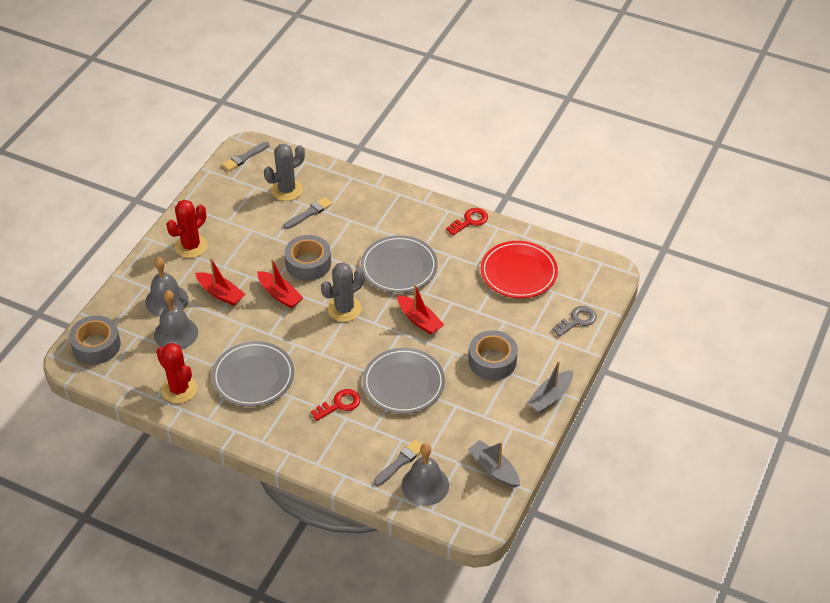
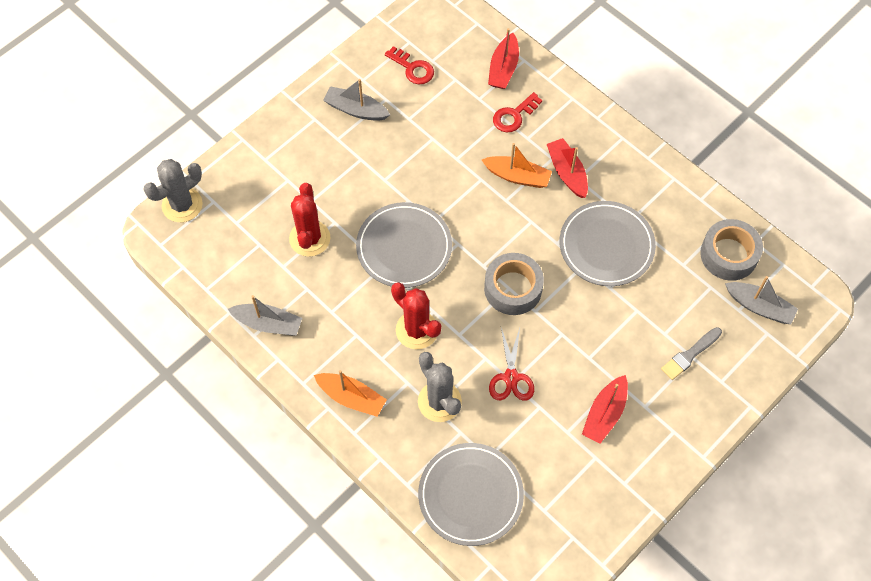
grey bell: [145,257,188,317] [154,290,198,349] [401,443,449,506] = 3 -> none = 0
grey boat: [468,440,520,488] [527,361,573,413] = 2 -> [228,295,302,336] [323,79,390,121] [725,276,798,324] = 3
grey brush: [222,142,270,171] [284,197,333,229] [374,440,422,486] = 3 -> [661,327,722,380] = 1
grey key: [552,306,597,337] = 1 -> none = 0
grey tape: [69,315,121,365] [284,235,331,281] [468,330,518,380] = 3 -> [484,253,544,315] [700,219,763,281] = 2
orange boat: none = 0 -> [314,370,387,417] [482,143,552,188] = 2
red plate: [481,241,558,298] = 1 -> none = 0
red scissors: none = 0 -> [489,328,534,401] = 1

